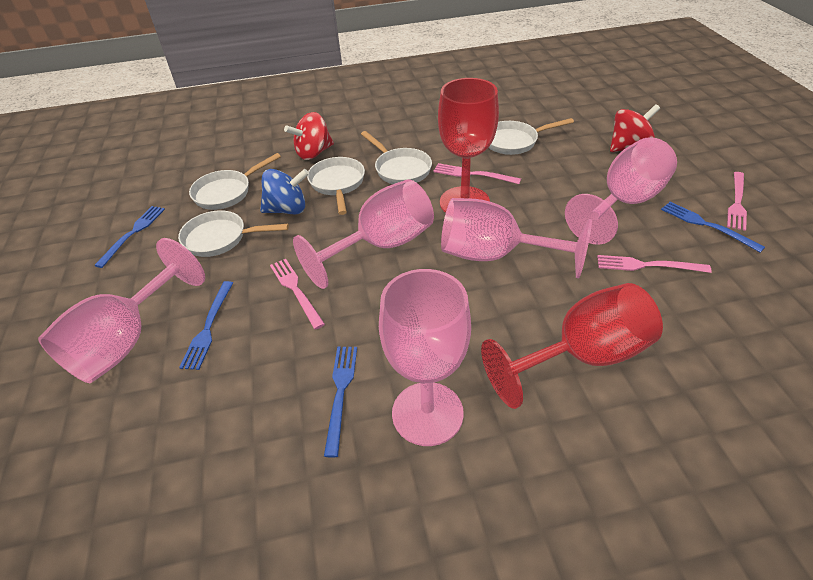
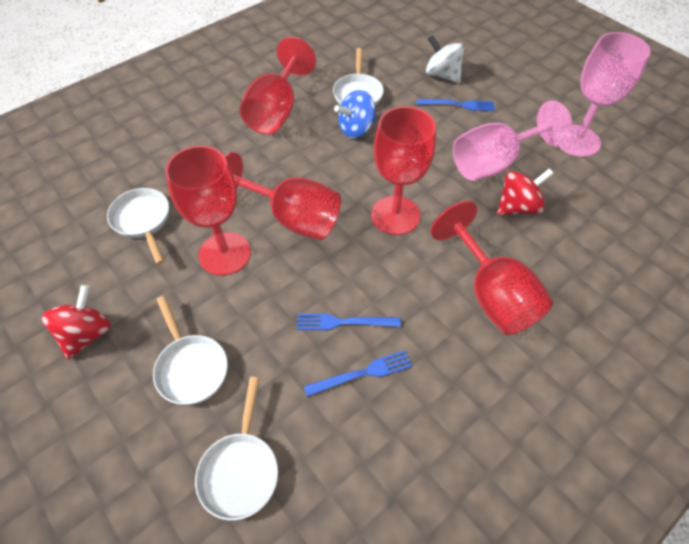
blue fork: [94,206,165,268] [179,281,233,370] [324,347,357,458] [661,202,765,252] = 4 -> [297,314,401,330] [304,350,412,397] [417,99,495,111] = 3
pink fork: [270,259,325,329] [433,163,521,184] [597,255,712,273] [727,172,747,231] = 4 -> none = 0
pink goblet: [38,238,205,383] [293,179,434,289] [379,269,471,446] [441,198,592,278] [565,137,677,245] = 5 -> [453,100,573,181] [558,32,651,157] = 2
red goblet: [438,78,499,213] [481,283,663,409] = 2 -> [165,145,251,276] [224,152,341,240] [239,37,316,134] [371,106,436,235] [430,201,553,335] = 5
white pan: [178,210,289,257] [189,153,281,210] [307,157,365,215] [361,131,432,184] [489,118,574,155] = 5 -> [107,188,169,265] [153,296,228,405] [195,377,278,520] [333,48,384,106] = 4
white spinning top: none = 0 -> [426,35,464,83] = 1

